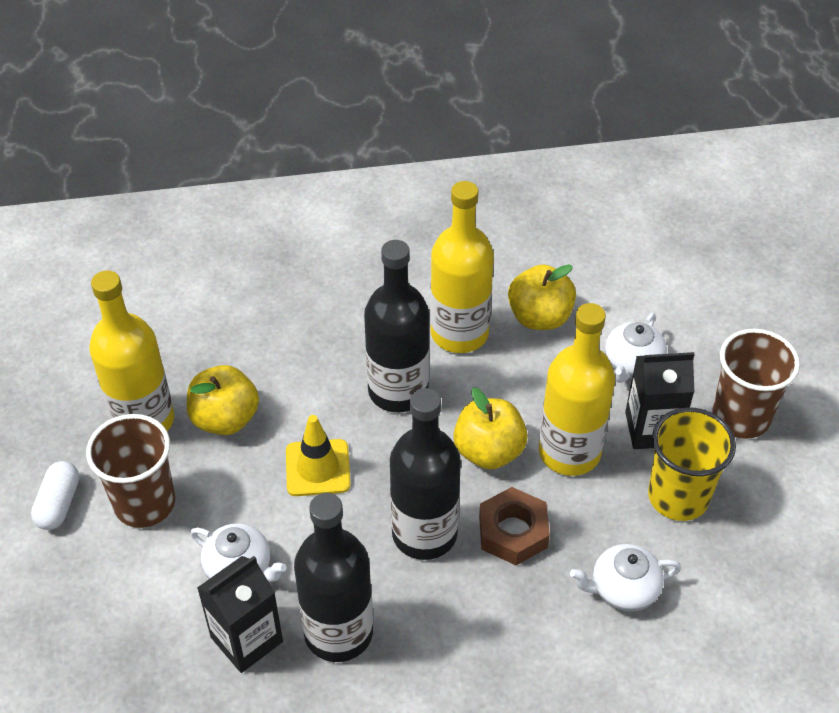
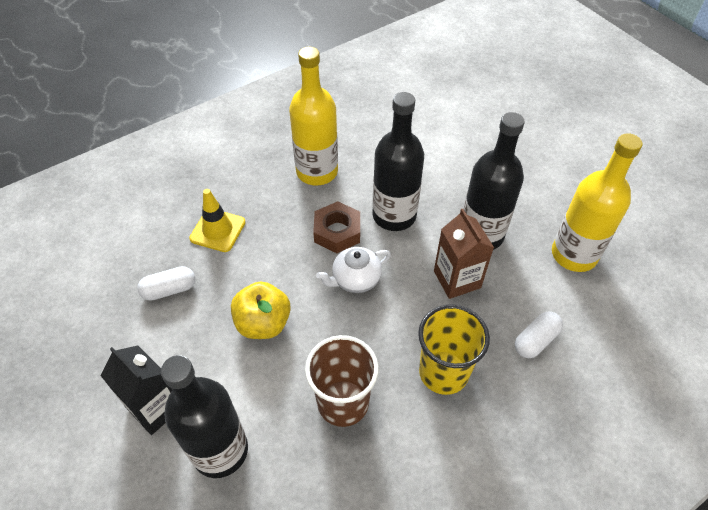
black carton: [197,556,283,673] [625,352,695,449] = 2 -> [101,346,172,435] = 1
brown carton: none = 0 -> [434,209,494,299] = 1
brown cup: [86,414,175,528] [712,329,800,439] = 2 -> [305,335,379,427] = 1
white capsule: [31,461,79,530] = 1 -> [137,266,195,301] [515,311,563,358] = 2
white teapot: [191,523,287,582] [570,544,681,612] [605,313,667,383] = 3 -> [316,247,391,293] = 1
yellow apple: [187,365,259,435] [453,387,528,469] [508,264,576,330] = 3 -> [231,282,291,339] = 1
yellow bottle: [89,271,174,431] [430,181,494,353] [539,303,615,476] = 3 -> [289,47,338,185] [552,133,643,272] = 2

